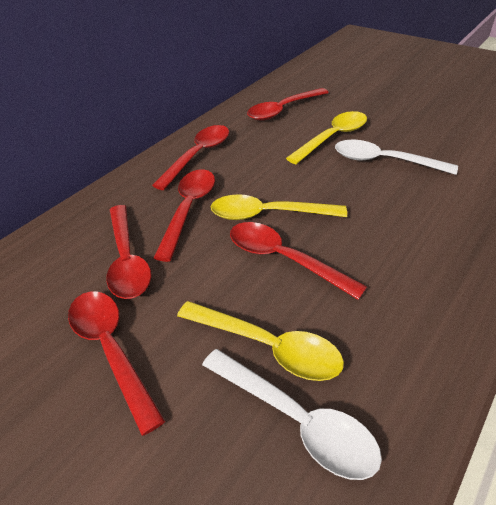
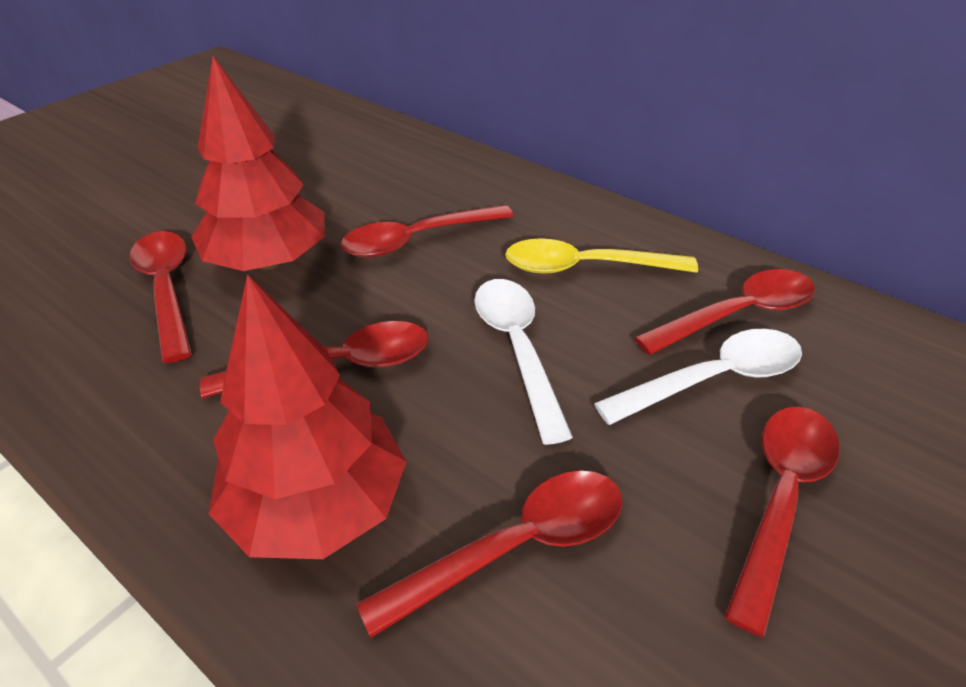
red tree: none = 0 -> [191,56,325,271] [209,274,406,559] = 2
yellow spoon: [177,301,344,381] [211,194,347,220] [286,111,367,164] = 3 -> [505,238,698,274] = 1

